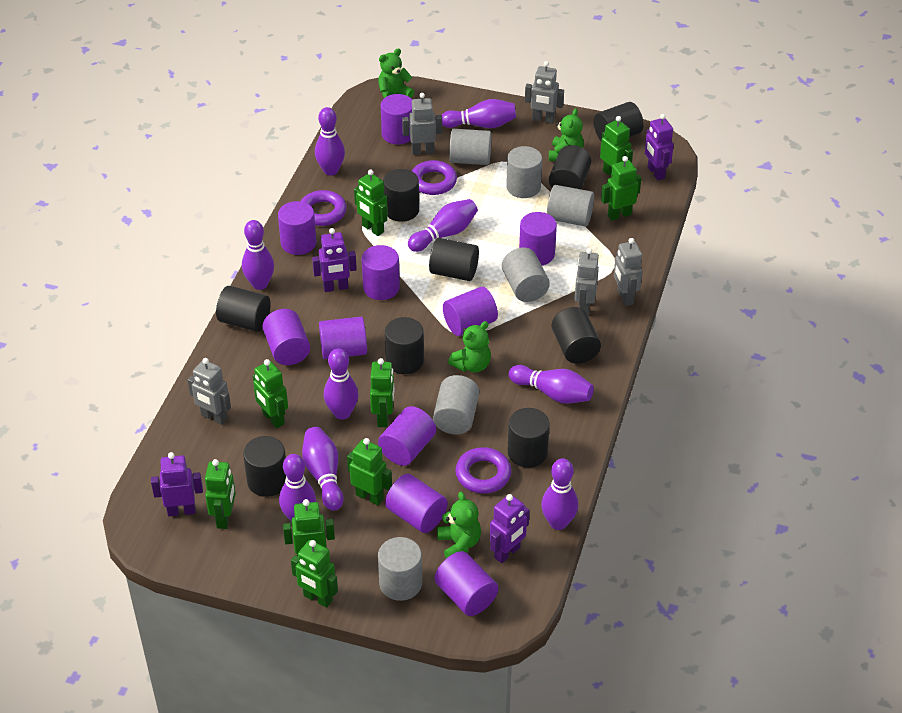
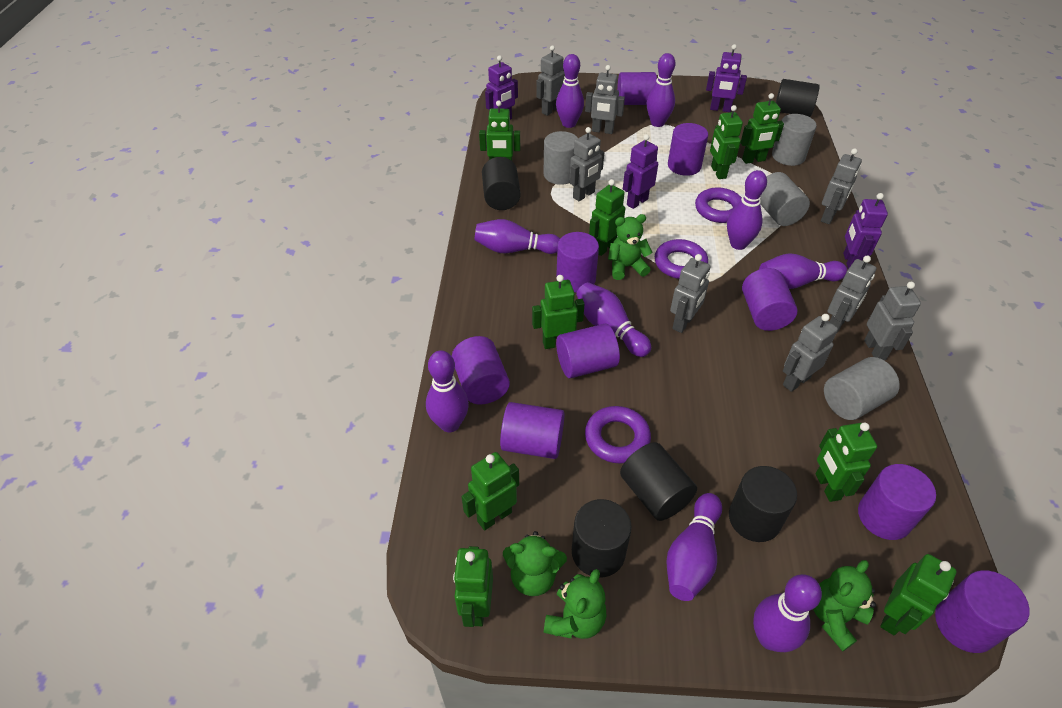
black cylinder: [216,286,270,332] [243,436,286,497] [383,169,419,222] [385,317,424,374] [429,238,479,281] [507,408,550,468] [549,145,591,189] [552,307,601,364] [594,102,644,141] = 9 -> [482,157,521,210] [572,499,632,578] [620,442,697,521] [729,466,797,542] [776,79,820,117] = 5
grey cylinder: [378,537,422,601] [433,375,479,434] [449,129,491,165] [502,247,550,302] [506,146,542,198] [547,185,594,227] = 6 -> [544,131,578,185] [760,172,810,226] [772,114,817,166] [824,357,900,420] = 4
grey robot: [188,358,231,425] [402,93,442,155] [525,61,564,124] [575,248,599,315] [614,238,643,306] = 5 -> [536,45,565,116] [570,127,604,201] [585,65,625,134] [670,254,711,333] [783,314,838,392] [821,148,862,224] [827,255,876,334] [864,282,921,360] = 8
purple cylinder: [262,309,310,365] [278,201,316,255] [319,317,367,359] [362,245,400,300] [378,406,436,466] [381,94,412,144] [385,474,448,533] [435,551,498,616] [443,287,498,336] [519,212,557,265] = 10 -> [452,336,510,405] [500,402,564,459] [556,232,599,292] [556,324,620,378] [617,72,657,105] [668,123,708,176] [742,268,798,331] [858,464,936,540] [935,570,1030,653] = 9

